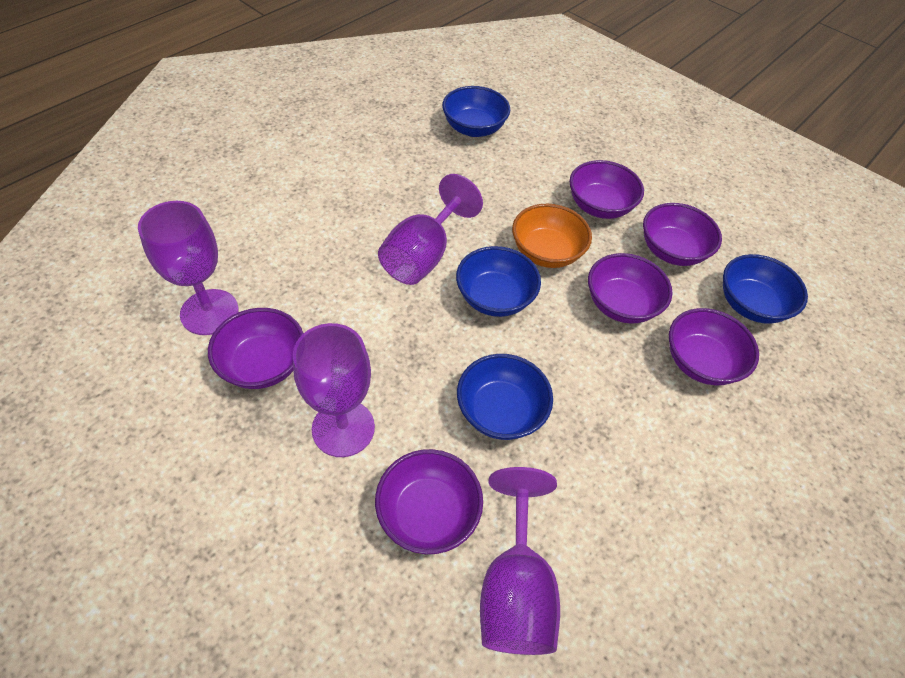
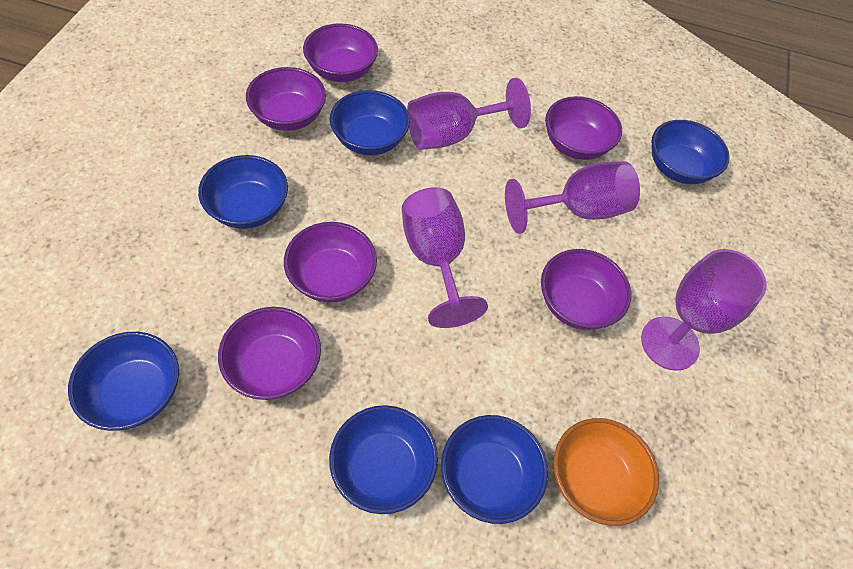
blue bowl: [442,86,510,137] [456,246,541,317] [457,354,553,440] [723,254,808,324] = 4 -> [68,332,179,431] [198,155,288,229] [329,405,438,514] [330,90,410,155] [441,415,548,524] [651,120,730,184] = 6

